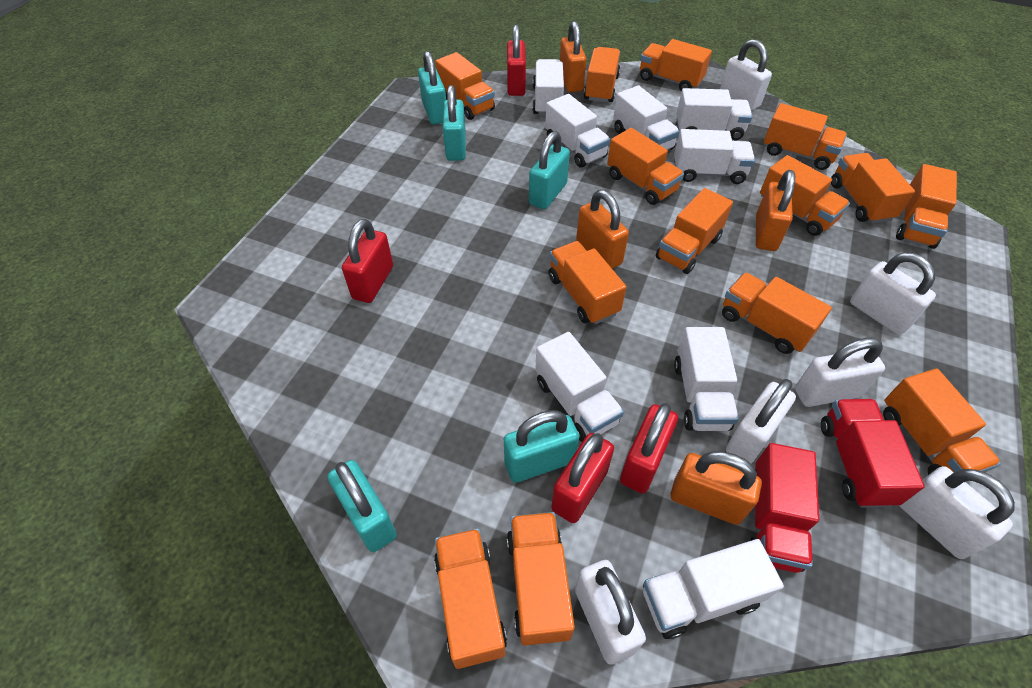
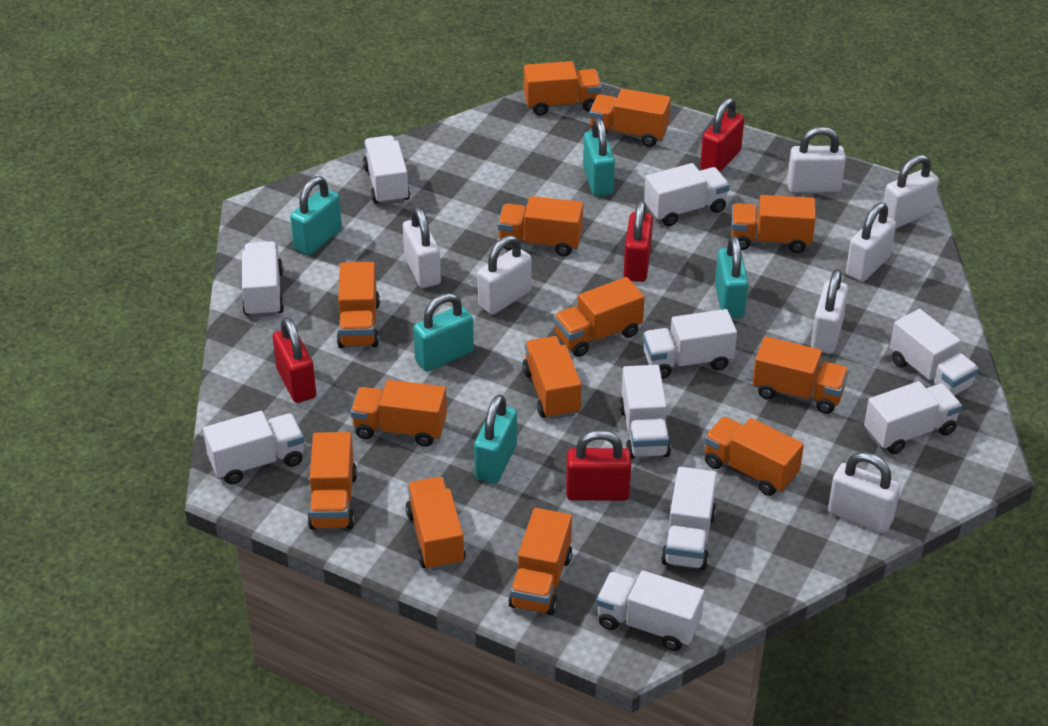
orange padlock: [560,21,586,92] [576,190,629,269] [670,451,762,525] [756,170,795,251] = 4 -> none = 0
orange truck: [434,528,507,669] [435,52,495,120] [507,512,575,646] [548,241,626,324] [584,47,620,102] [607,128,684,205] [640,39,712,91] [656,188,733,274] [722,272,832,354] [760,155,850,236] [764,103,847,170] [831,153,915,224] [883,368,1001,475] [896,164,957,249] = 14 -> [308,432,357,530] [337,262,380,348] [350,380,447,447] [406,477,466,571] [498,196,583,256] [508,508,572,615] [522,336,581,420] [524,61,602,116] [553,277,645,357] [589,89,671,147] [704,417,804,496] [731,195,816,253] [752,336,849,414] = 13
red truck: [750,443,819,573] [821,399,925,508] = 2 -> none = 0
white padlock: [575,560,646,665] [720,39,772,111] [726,379,796,463] [795,338,885,407] [850,252,936,335] [899,466,1015,559] = 6 -> [403,206,441,288] [477,235,532,315] [787,127,846,193] [811,269,848,354] [828,452,900,533] [846,202,896,282] [884,155,939,229] = 7
white truck: [533,59,564,115] [535,332,624,442] [545,94,610,167] [613,85,680,150] [643,539,784,639] [674,129,755,184] [674,327,739,431] [676,88,752,140] = 8 -> [203,411,304,484] [242,241,284,318] [363,135,410,205] [596,570,705,651] [619,365,671,459] [643,309,737,379] [644,163,730,226] [661,467,717,570] [864,381,962,454] [890,309,979,395] = 10

